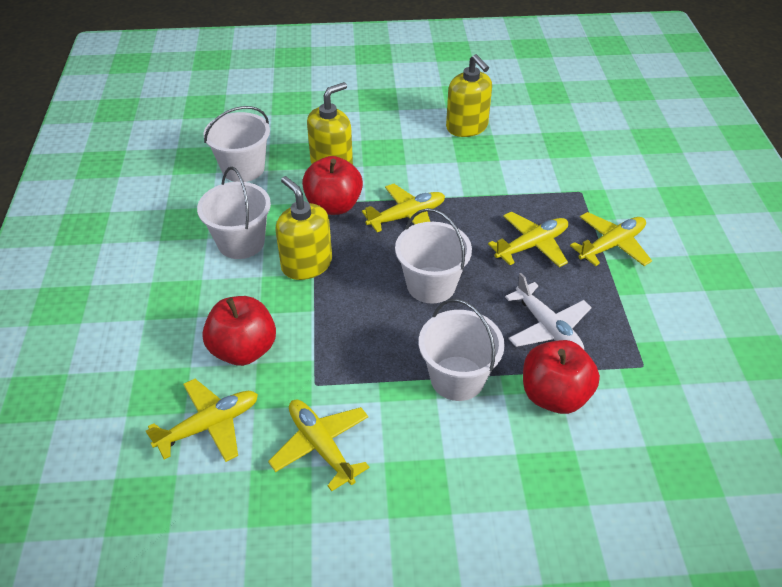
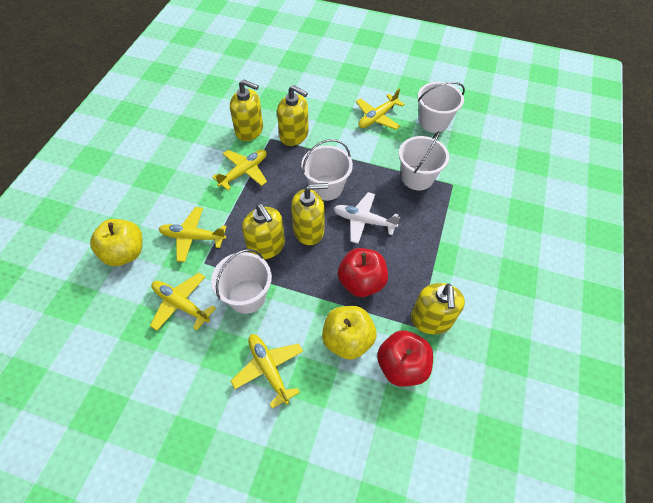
red apple: [202,296,276,366] [302,156,363,215] [523,340,600,414] = 3 -> [338,248,388,297] [377,330,433,387] = 2
yellow apple: none = 0 -> [90,219,143,266] [322,306,376,360] = 2
yellow soap dispenser: [275,176,332,280] [307,82,353,165] [446,54,492,137] = 3 -> [230,79,263,141] [242,204,285,260] [277,85,309,146] [291,183,329,245] [411,283,465,334] = 5

